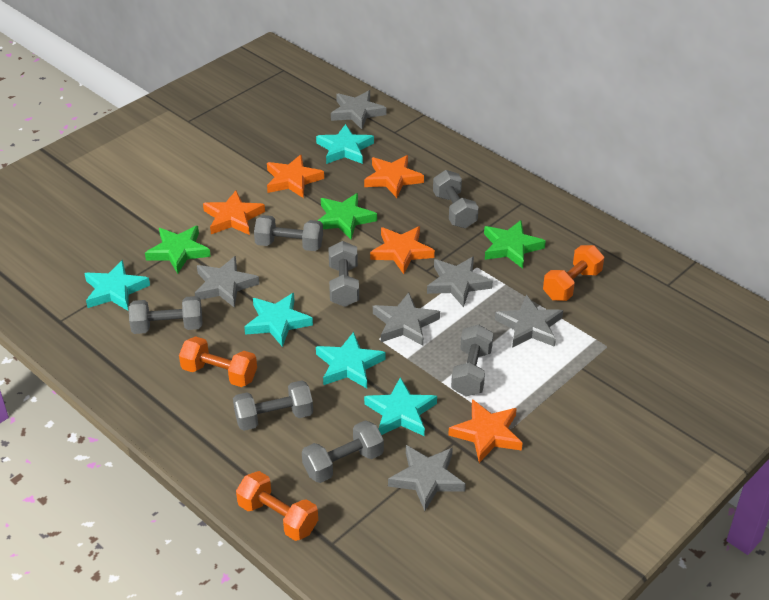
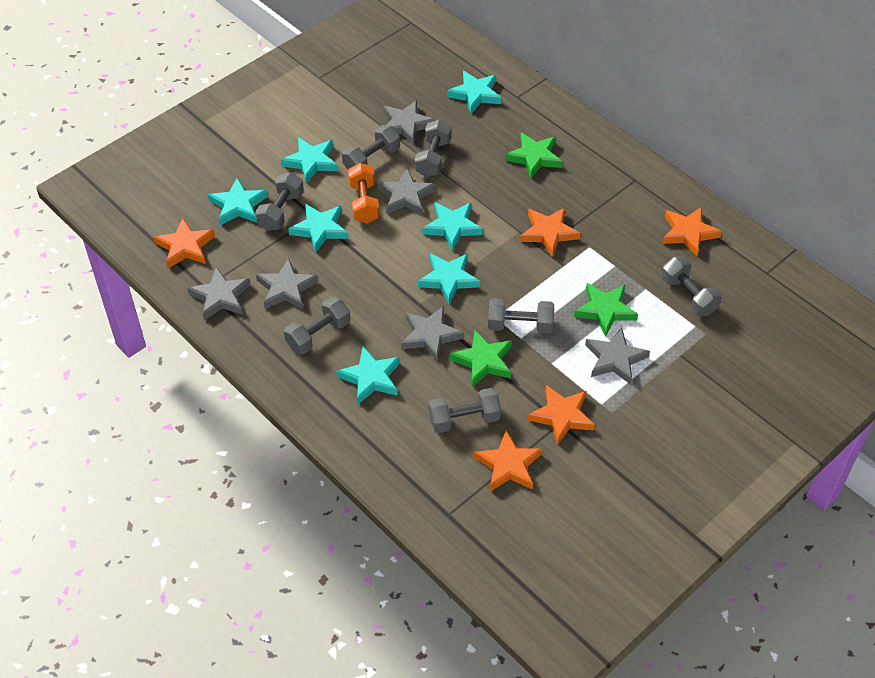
orange dumbbell: [179,336,257,387] [236,471,318,541] [543,245,604,301] = 3 -> [348,163,380,224] = 1
turquoise star: [84,260,150,311] [244,293,313,347] [316,124,374,164] [316,332,385,388] [364,377,437,436] = 5 -> [208,178,268,226] [281,137,338,184] [288,204,349,253] [337,346,400,404] [418,253,480,304] [423,202,483,251] [447,71,502,114] = 7

